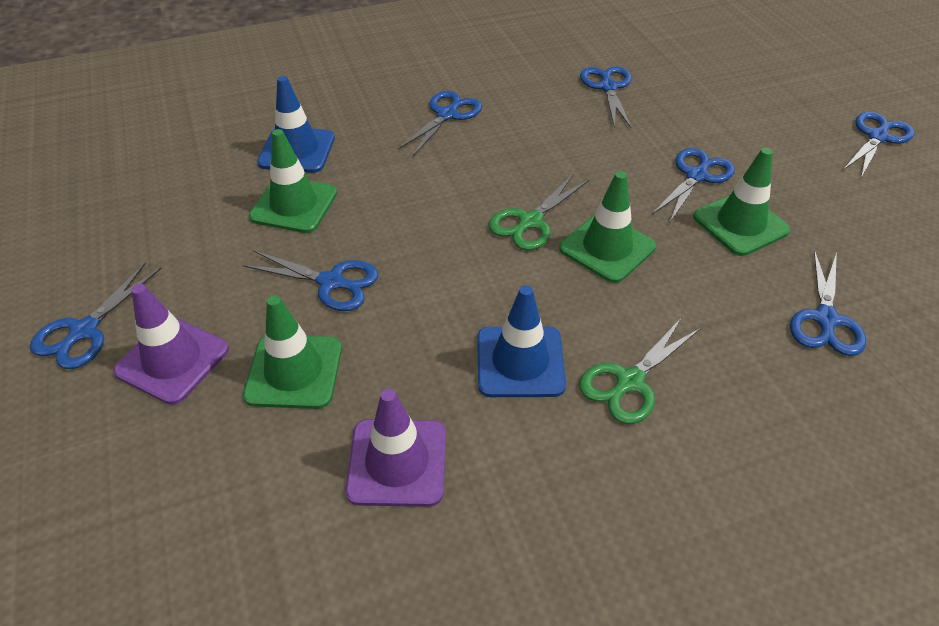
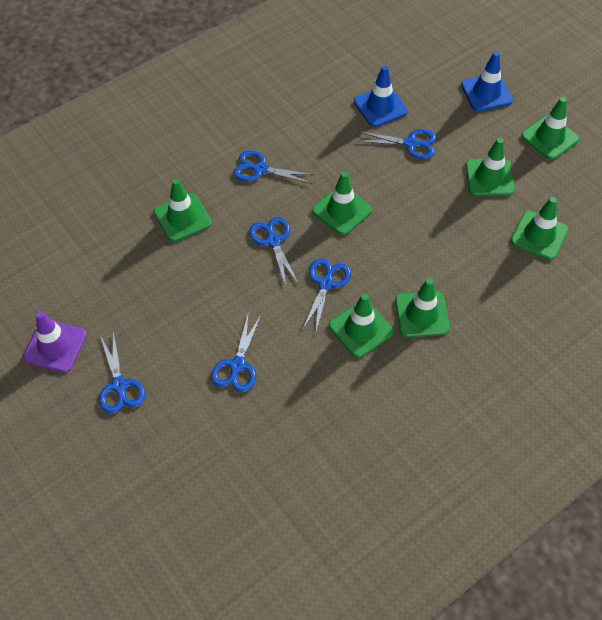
blue scissors: [30,262,162,369] [242,250,378,311] [398,91,482,156] [580,66,632,129] [652,148,735,224] [790,249,866,356] [843,112,914,177] = 7 -> [99,331,145,414] [211,311,261,392] [234,150,315,184] [249,217,299,286] [303,258,351,331] [357,129,436,159] = 6
green scissors: [489,174,589,250] [579,317,701,424] = 2 -> none = 0
green traffic cone: [243,295,342,409] [249,129,337,233] [559,171,656,283] [693,148,791,256] = 4 -> [154,179,211,242] [312,172,372,235] [329,294,394,358] [395,278,450,337] [465,138,515,196] [511,197,568,260] [521,97,579,160] = 7
purple traffic cone: [113,284,229,405] [345,389,446,507] = 2 -> [23,311,87,373] = 1

